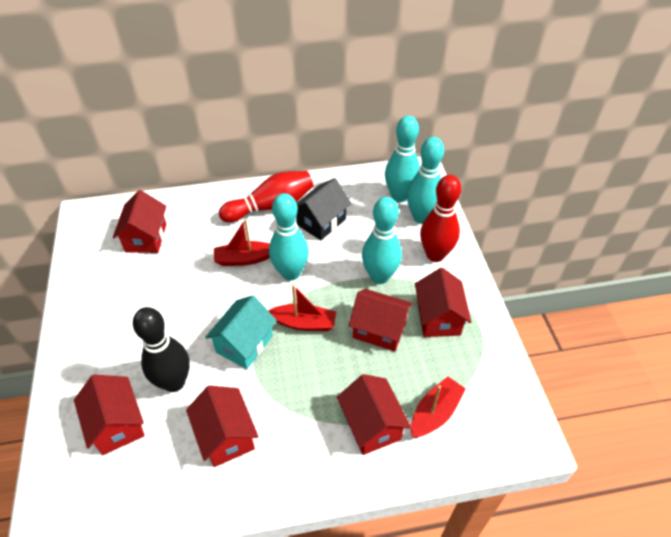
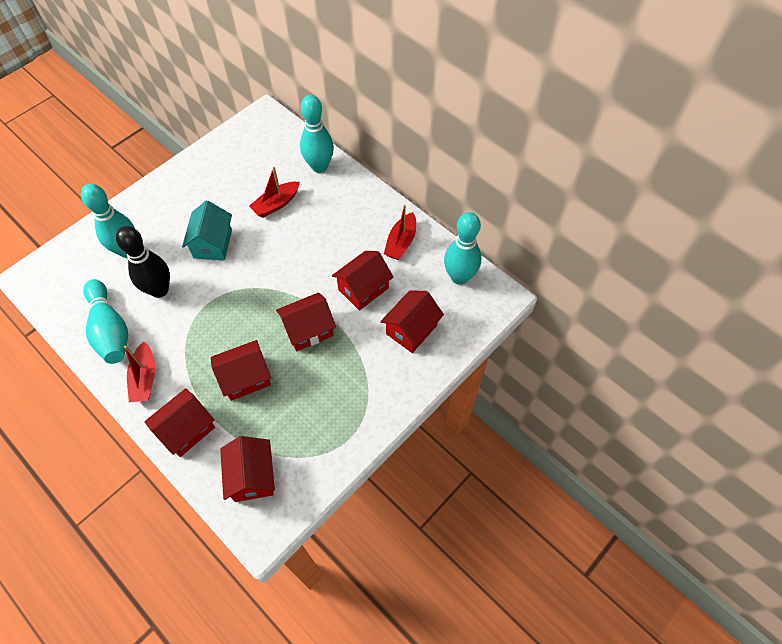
black house: [296,178,351,240] = 1 -> none = 0
red bowling pin: [219,171,313,222] [420,175,461,262] = 2 -> none = 0

